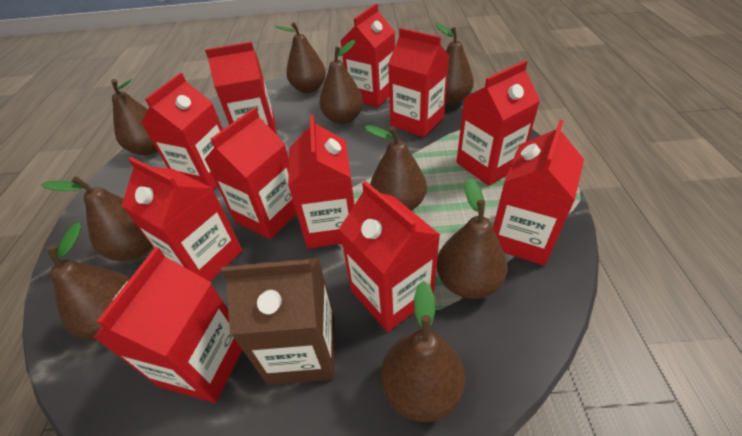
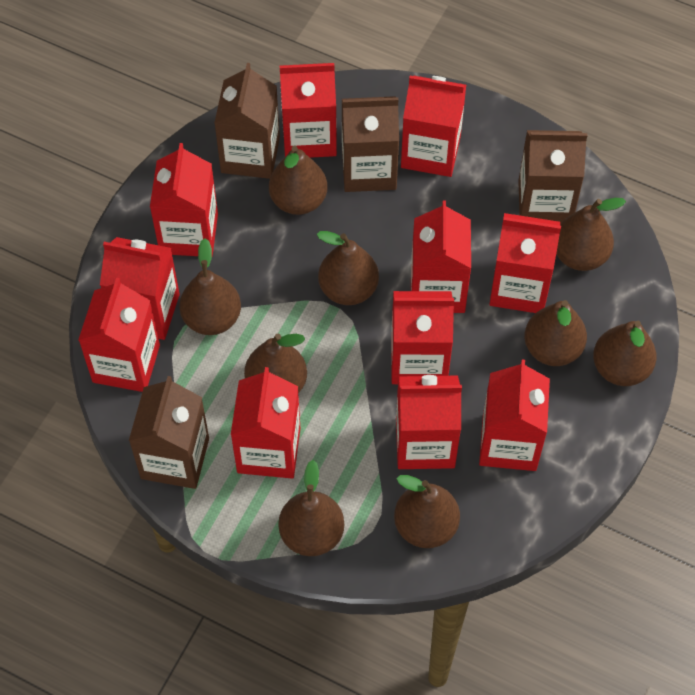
brown carton: [221,258,335,385] = 1 -> [129,376,209,489] [214,63,280,179] [342,96,399,192] [518,130,587,223] = 4

